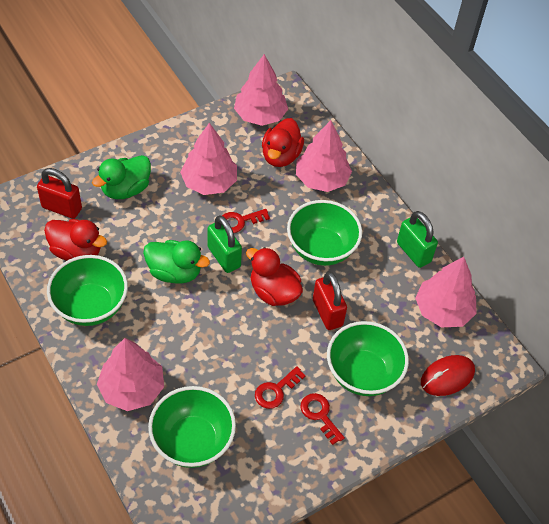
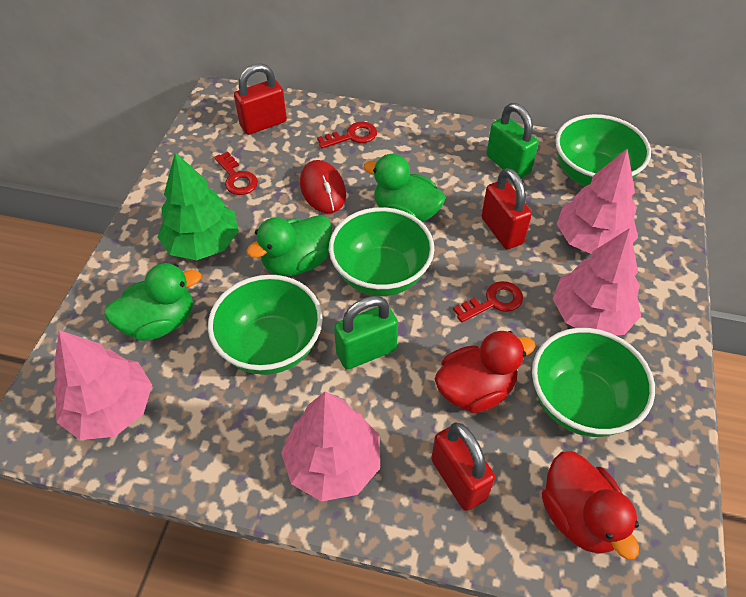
green duck: [92,155,151,199] [143,240,210,284] = 2 -> [104,263,201,341] [246,215,332,276] [364,154,446,222] = 3
green tree: none = 0 -> [157,152,239,260] = 1
pink tree: [97,338,164,411] [180,123,237,195] [234,54,288,126] [296,120,352,192] [415,257,477,327] = 5 -> [53,330,152,440] [281,391,380,501] [553,228,641,336] [557,149,638,254] = 4
red duck: [44,219,107,261] [246,247,303,306] [262,118,304,167] = 3 -> [435,331,536,413] [542,452,639,560] = 2
red padlock: [37,168,82,219] [313,272,347,330] = 2 -> [234,63,287,135] [431,422,495,511] [481,168,532,249] = 3

